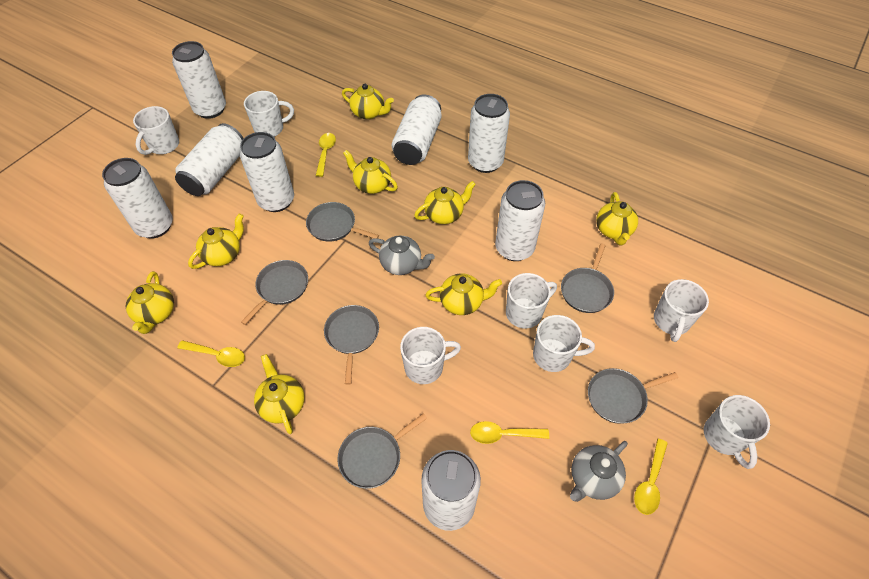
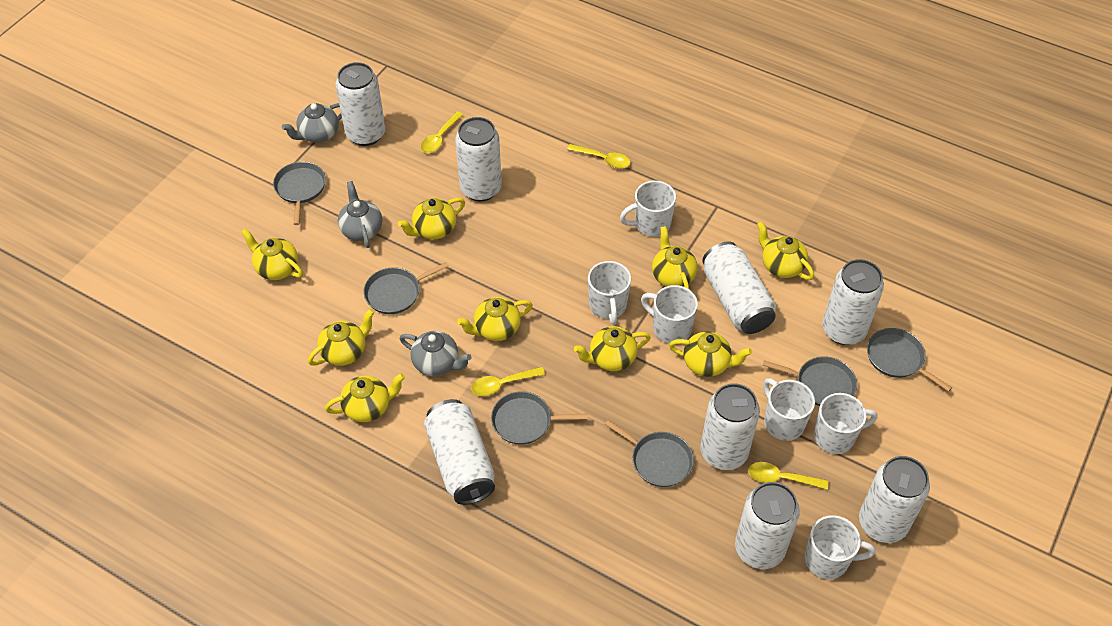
grey teapot: [369,236,435,275] [570,441,628,502] = 2 -> [282,103,342,143] [338,181,382,248] [399,331,471,376] = 3
white mug: [133,106,179,155] [244,91,294,137] [400,327,461,384] [506,273,557,329] [533,315,595,372] [654,279,709,342] [704,395,770,469] = 7 -> [588,261,631,325] [620,181,676,236] [641,285,698,343] [764,378,815,441] [805,515,875,579] [814,393,877,454] = 6
yellow teapot: [126,271,174,334] [188,213,244,269] [254,354,305,434] [342,84,394,120] [343,150,398,194] [414,181,476,224] [425,273,502,315] [596,192,638,245] = 8 -> [241,229,303,280] [308,309,374,366] [325,373,405,422] [398,198,465,239] [457,297,533,341] [574,326,651,371] [652,226,698,289] [669,331,752,377] [757,221,814,280] = 9

